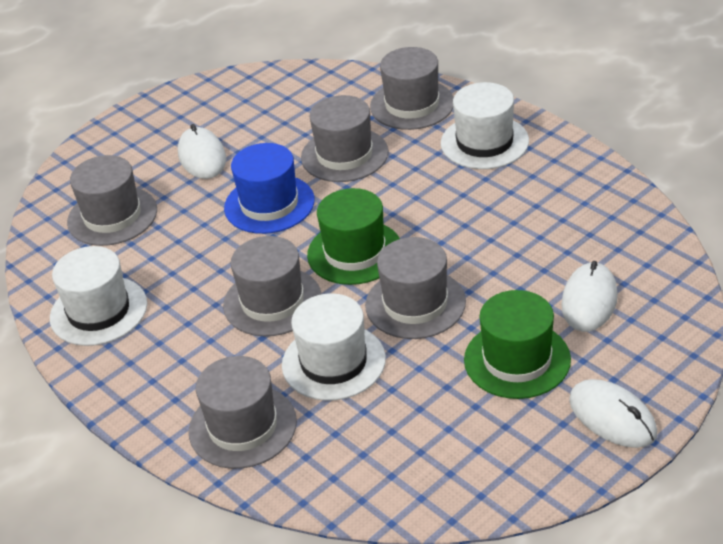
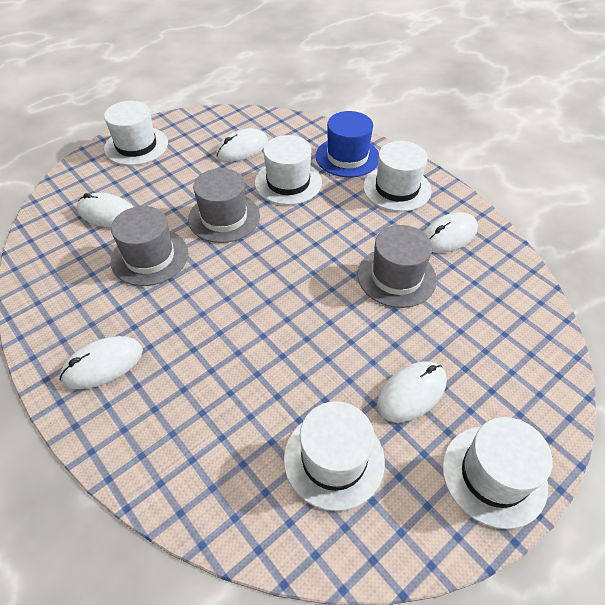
green hat: [307,188,400,285] [464,290,571,399] = 2 -> none = 0
grey hat: [67,155,157,246] [189,356,297,469] [223,236,321,336] [301,95,389,182] [365,237,466,339] [370,47,454,130] = 6 -> [111,206,188,286] [188,168,260,243] [358,225,437,308] = 3
white hat: [50,246,147,346] [282,293,386,401] [441,82,529,169] = 3 -> [104,101,168,166] [255,135,322,205] [284,401,385,511] [363,141,432,212] [442,417,553,529] = 5
white mouse: [178,124,226,179] [561,261,618,332] [569,379,657,448] = 3 -> [60,336,143,389] [77,193,133,228] [216,128,268,162] [377,361,447,422] [424,212,478,253] = 5

